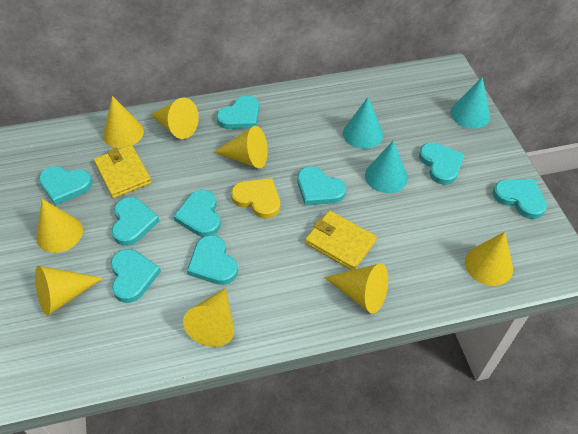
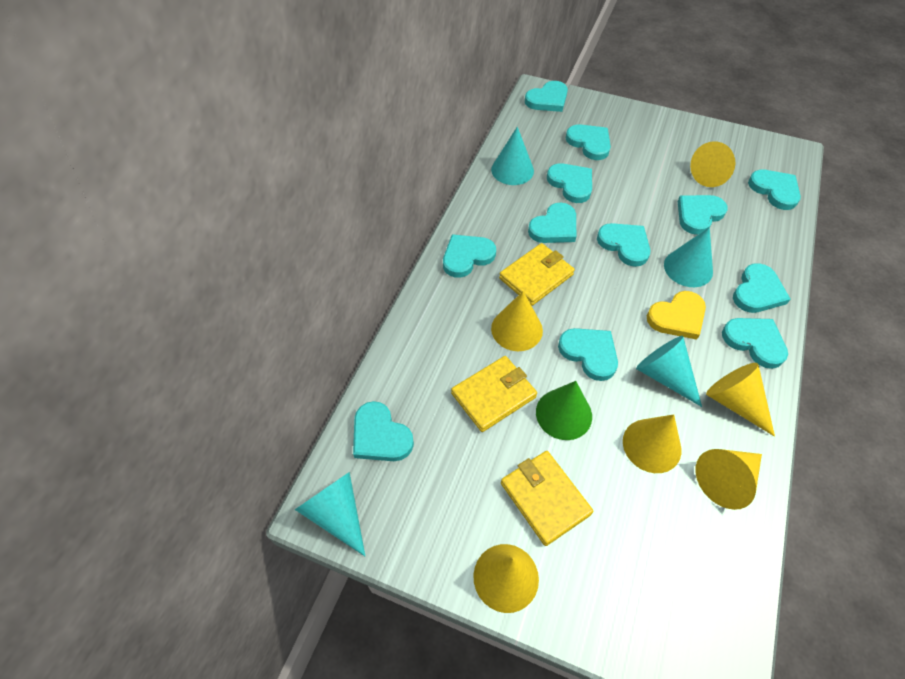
green cone: none = 0 -> [536,381,592,440] = 1
turquoise cone: [343,97,383,149] [365,140,408,193] [451,77,490,129] = 3 -> [295,472,365,556] [491,127,534,185] [636,336,702,407] [664,227,713,287] = 4
turquoise heart: [39,166,93,205] [111,197,159,246] [111,249,161,303] [173,190,221,237] [187,235,238,285] [217,95,259,129] [298,166,346,206] [419,142,465,185] [493,179,547,219] = 9 -> [353,401,414,461] [443,234,496,278] [525,81,568,112] [528,203,576,243] [547,163,592,203] [558,328,618,381] [566,124,611,160] [597,223,650,267] [678,195,728,235] [722,318,788,369] [733,263,791,313] [748,170,801,210] = 12
yellow cone: [35,266,103,316] [36,199,83,253] [103,96,144,148] [151,98,199,139] [183,288,234,347] [214,126,268,169] [324,263,388,314] [465,232,513,286] = 8 -> [473,544,539,613] [491,291,543,351] [623,414,681,473] [690,141,735,187] [695,449,762,510] [706,363,775,437] = 6
yellow wallet: [94,145,152,198] [305,211,377,270] = 2 -> [451,356,537,432] [499,243,575,306] [501,451,594,546] = 3

